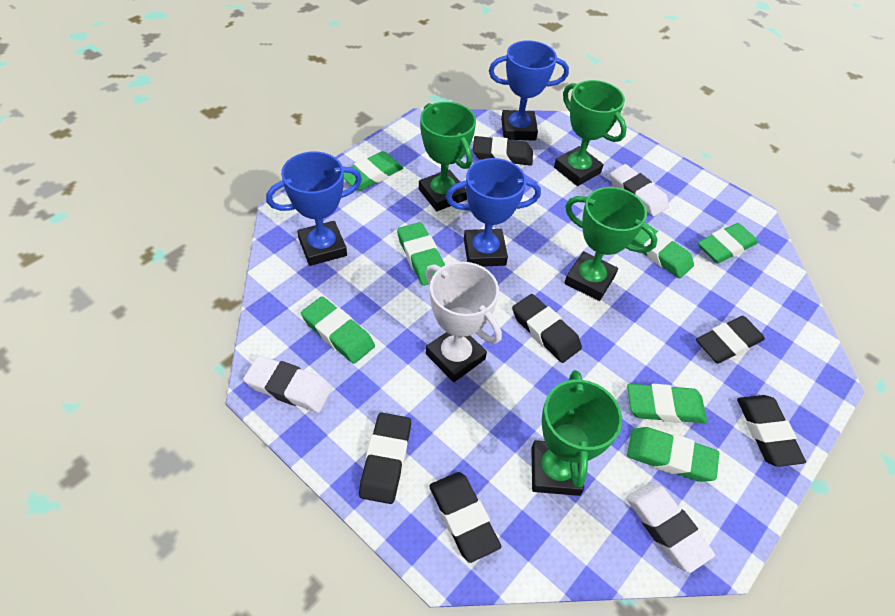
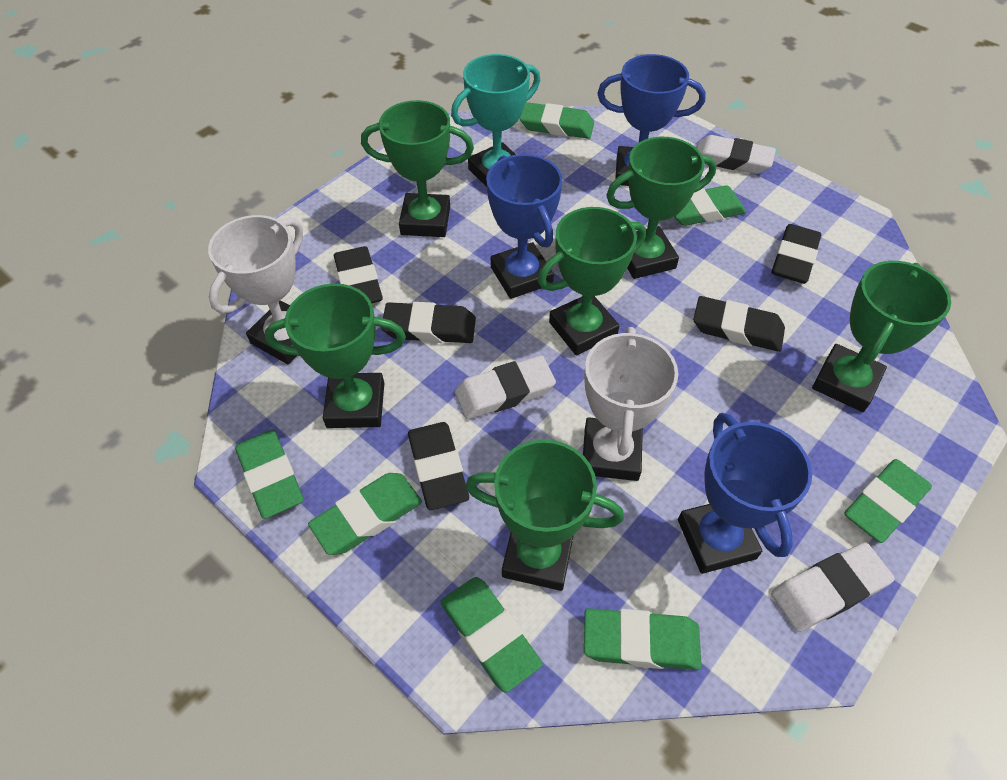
black eraser: [359,413,411,504] [429,472,501,563] [473,136,533,166] [512,294,582,363] [696,316,765,364] [737,395,806,467] = 6 -> [334,246,383,303] [381,302,476,343] [408,422,469,510] [693,296,785,352] [771,224,821,284] = 5
green trophy: [419,102,476,211] [531,370,622,496] [554,80,627,186] [564,187,658,301] = 4 -> [265,283,406,428] [361,100,474,237] [465,439,624,591] [538,207,646,355] [606,137,717,279] [812,261,951,412] = 6
turquoise trophy: none = 0 -> [451,54,540,187] = 1
white trophy: [426,262,502,382] = 1 -> [208,215,303,364] [583,327,678,481] = 2

